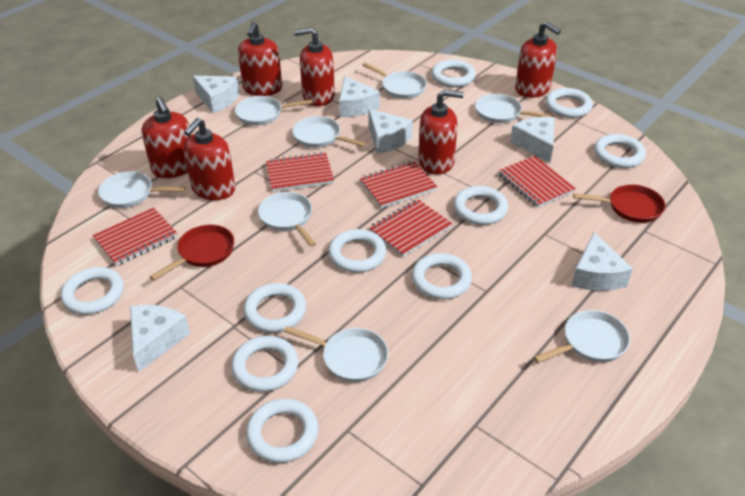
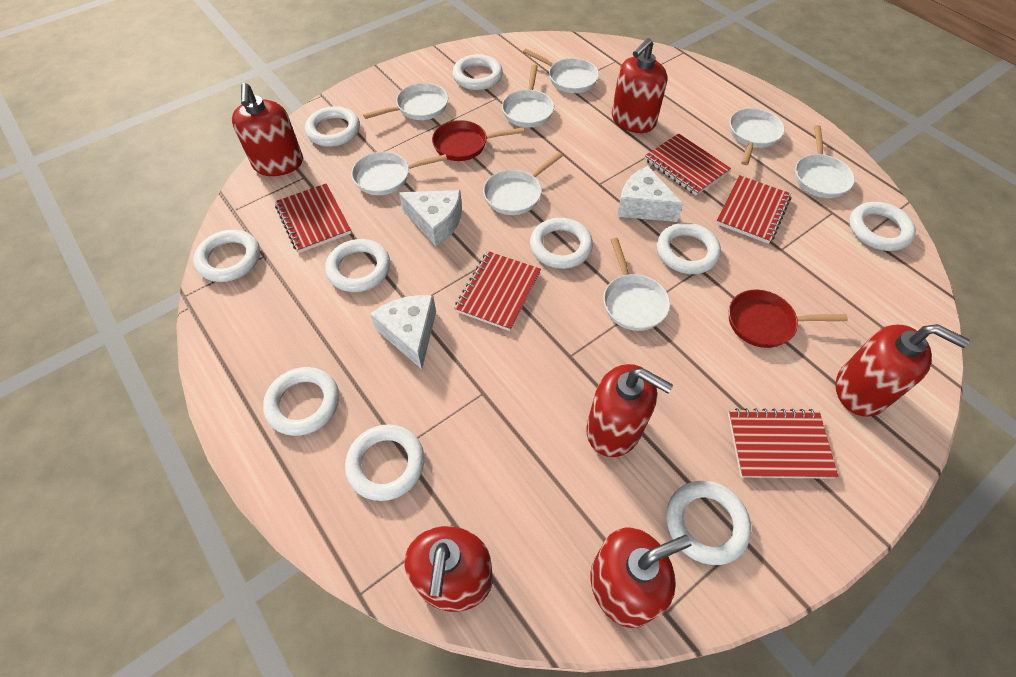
white cheese: [130,305,190,372] [192,76,240,113] [339,76,380,117] [368,109,413,154] [510,117,554,163] [572,232,633,291] = 6 -> [370,295,436,369] [399,190,462,246] [617,166,683,222] = 3

